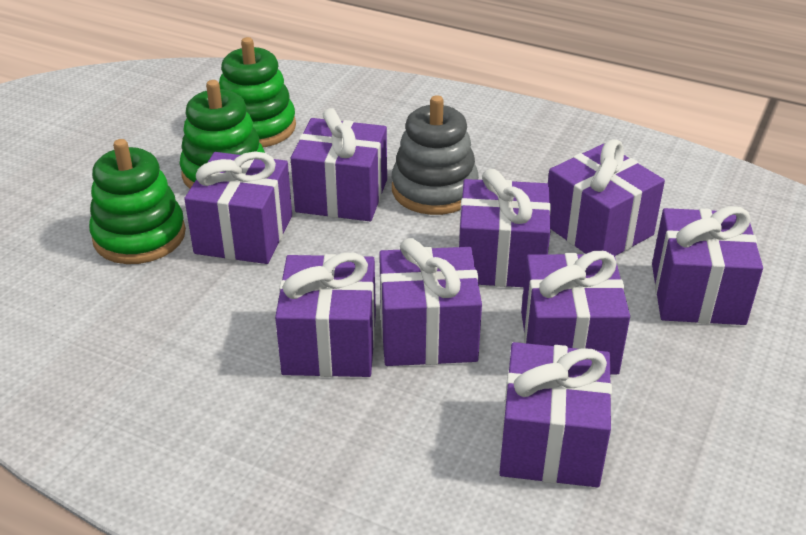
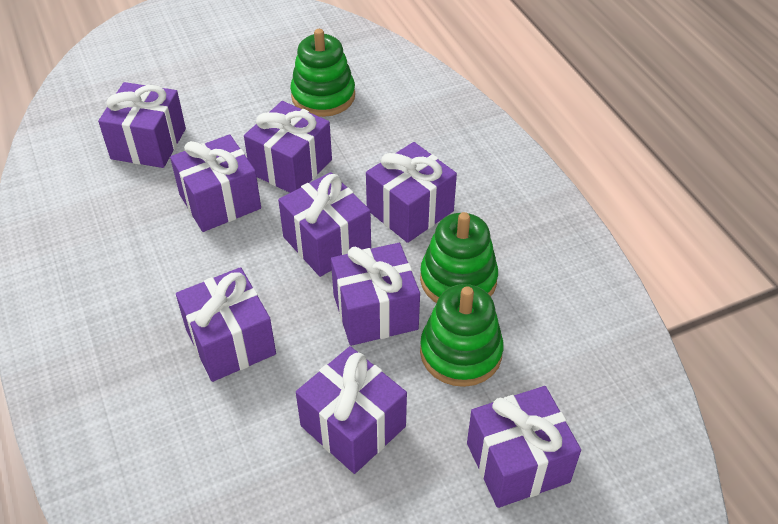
grey stacking toy: [392,95,479,215] = 1 -> none = 0

